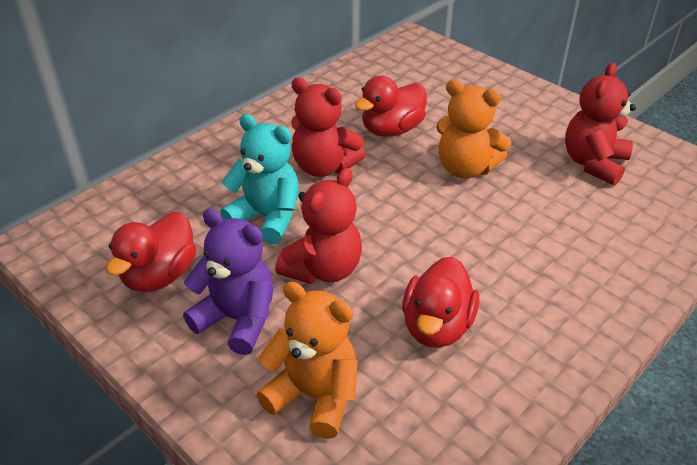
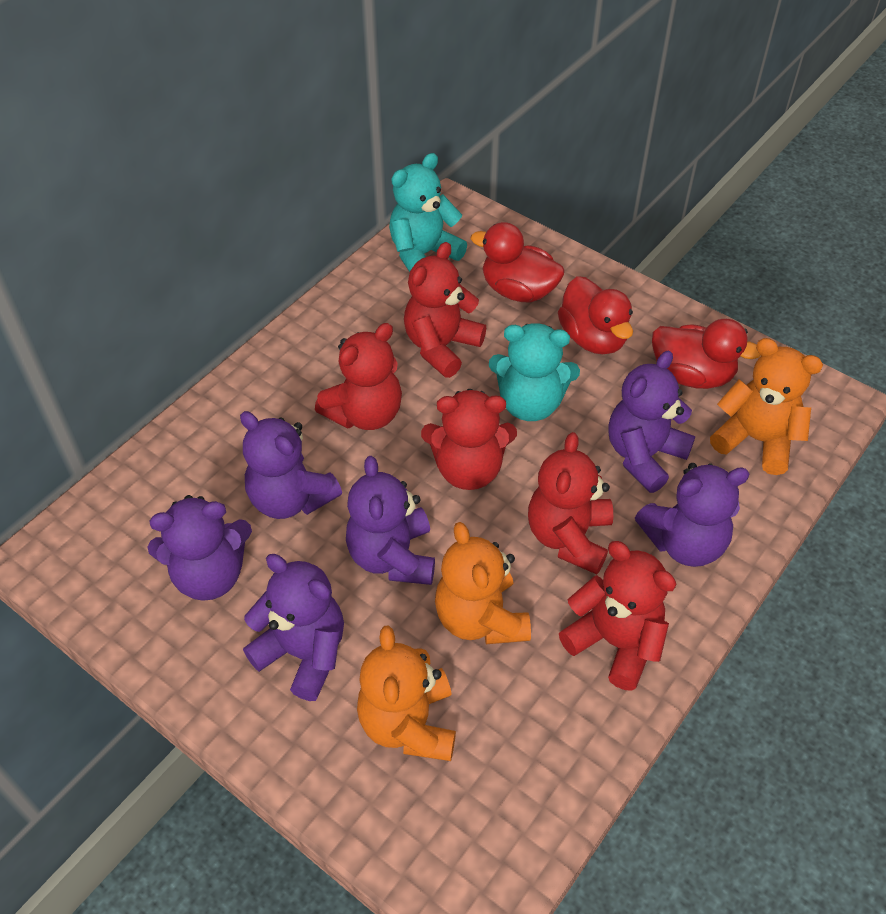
orange teddy bear: [257,281,358,439] [436,79,511,179] = 2 -> [357,625,456,761] [435,522,531,644] [710,338,823,475] = 3
purple teddy bear: [183,209,274,355] = 1 -> [148,495,252,601] [240,411,342,519] [243,554,344,701] [346,456,435,585] [608,351,695,493] [635,463,750,567] = 6
red teddy bear: [275,168,362,284] [291,78,365,177] [565,62,636,186] = 3 -> [315,323,402,430] [404,242,486,378] [421,389,517,490] [528,432,613,574] [559,541,676,691] = 5
turquoise teddy bear: [220,114,299,244] = 1 -> [389,153,467,272] [489,323,580,421] = 2

